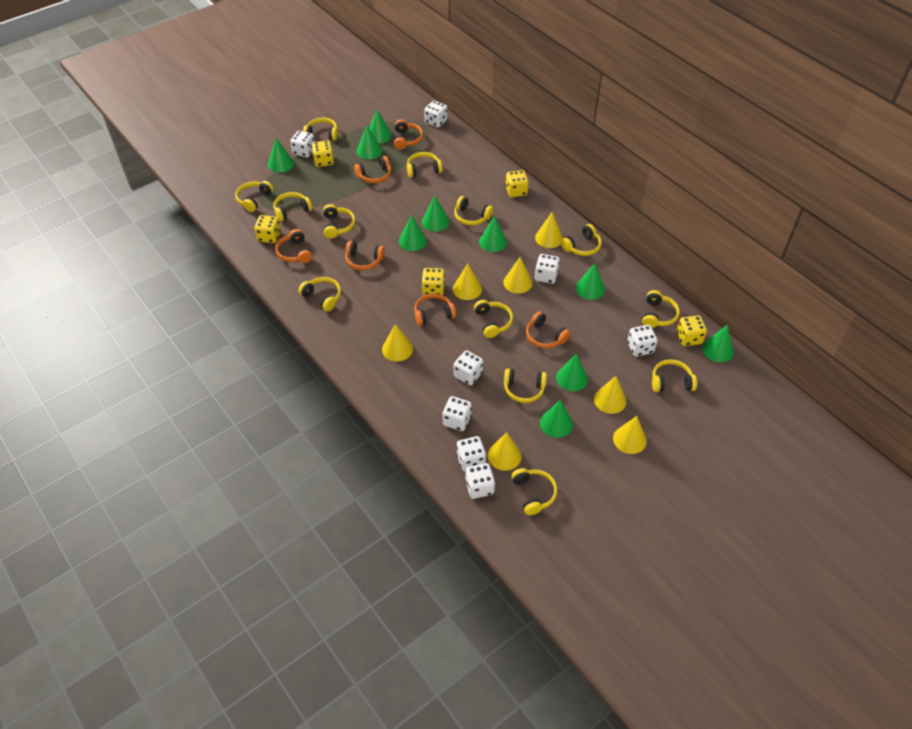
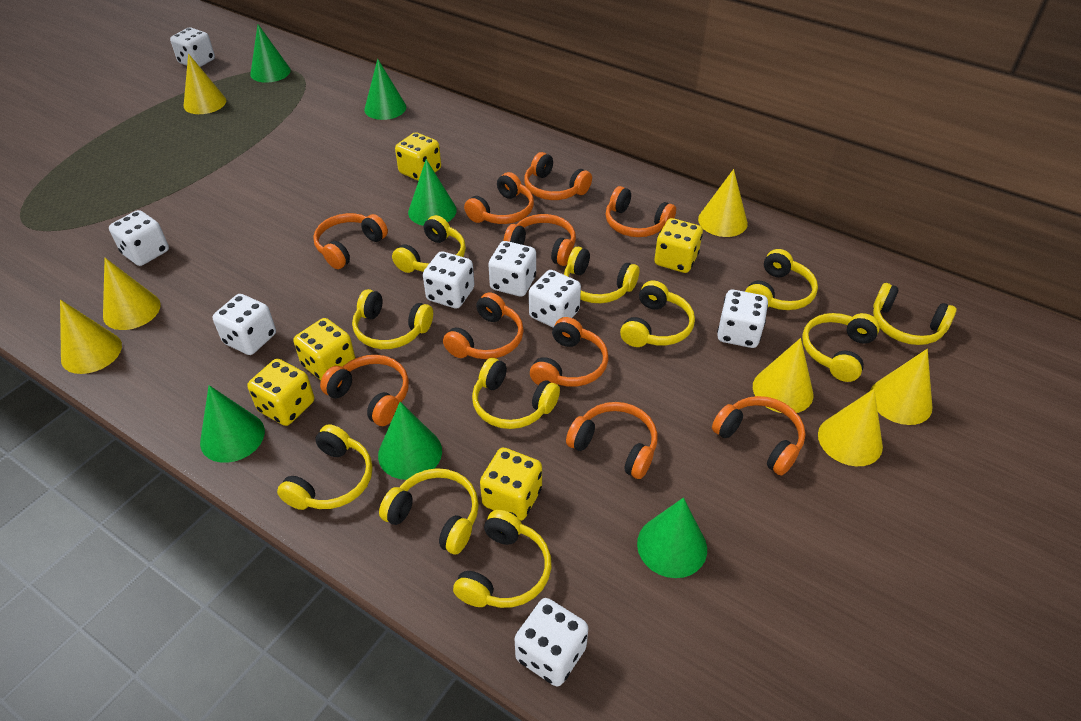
green cone: [268,138,294,173] [357,125,382,159] [369,109,392,144] [399,215,427,251] [422,196,449,232] [479,216,507,252] [540,400,573,438] [556,353,588,391] [576,263,605,300] [702,325,734,362] = 10 -> [200,385,265,463] [250,24,291,83] [364,59,406,120] [378,402,442,480] [408,159,457,226] [637,498,707,578] = 6
orange headphones: [275,229,312,263] [345,241,385,270] [354,156,391,183] [394,119,423,150] [414,293,456,326] [526,311,570,348] = 6 -> [313,213,388,269] [320,355,409,426] [443,292,524,359] [464,172,534,224] [503,214,576,266] [524,152,592,200] [530,317,609,387] [566,402,658,479] [606,186,676,237] [712,396,806,476] = 10
yellow headphones: [235,181,274,212] [274,192,312,222] [298,277,341,312] [303,118,338,141] [323,204,355,238] [407,152,442,177] [454,196,493,226] [474,300,513,338] [504,368,547,403] [511,468,557,515] [561,224,602,256] [642,290,680,328] [652,359,697,392] = 13 -> [277,424,373,510] [352,289,433,349] [379,468,479,555] [392,215,466,273] [453,510,552,608] [472,358,560,429] [564,247,640,303] [620,281,695,347] [745,249,818,310] [802,313,880,382] [873,283,957,345] = 11

